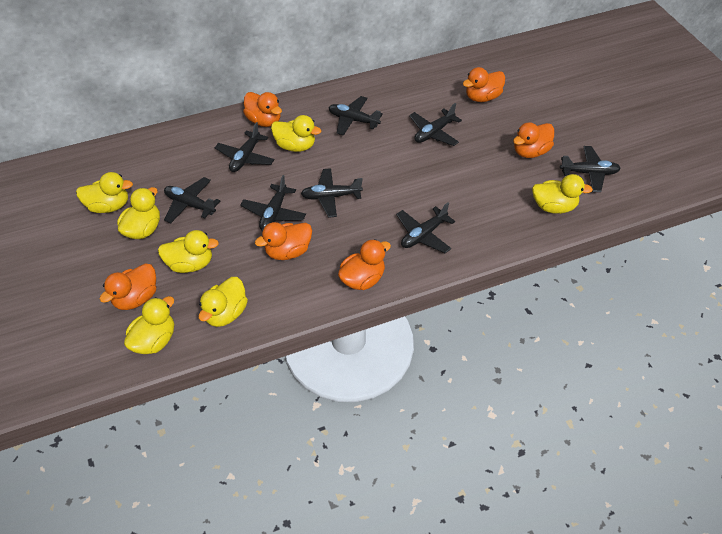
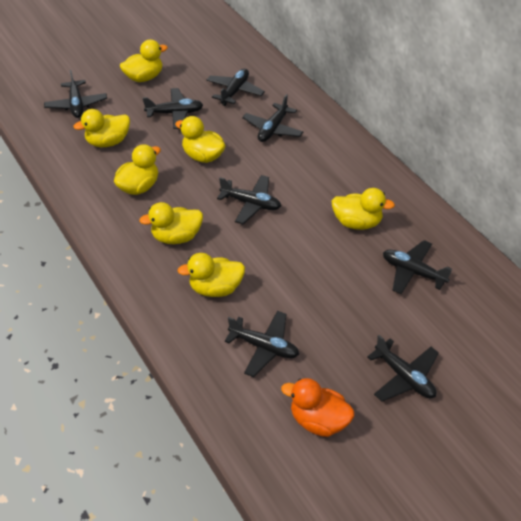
orange duck: [100,263,156,310] [243,92,282,127] [255,222,312,260] [338,239,391,290] [463,67,505,102] [513,122,554,158] = 6 -> [281,378,354,437] = 1

